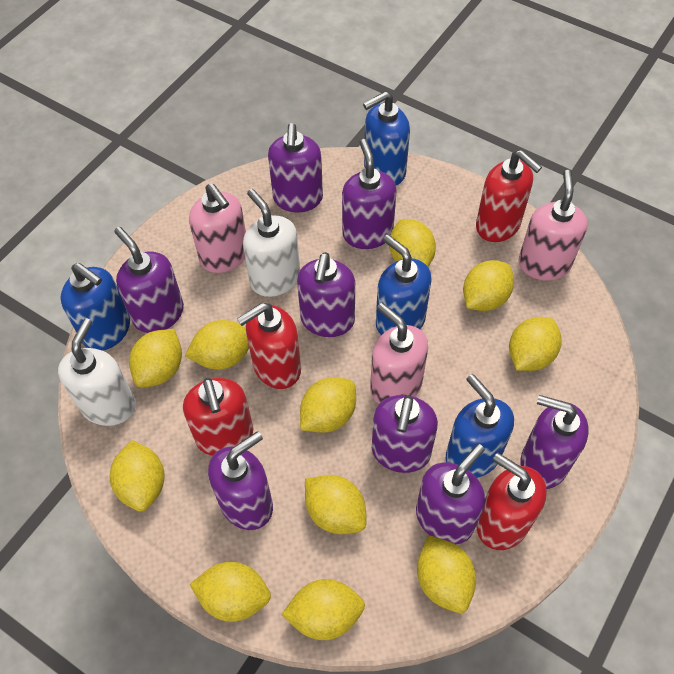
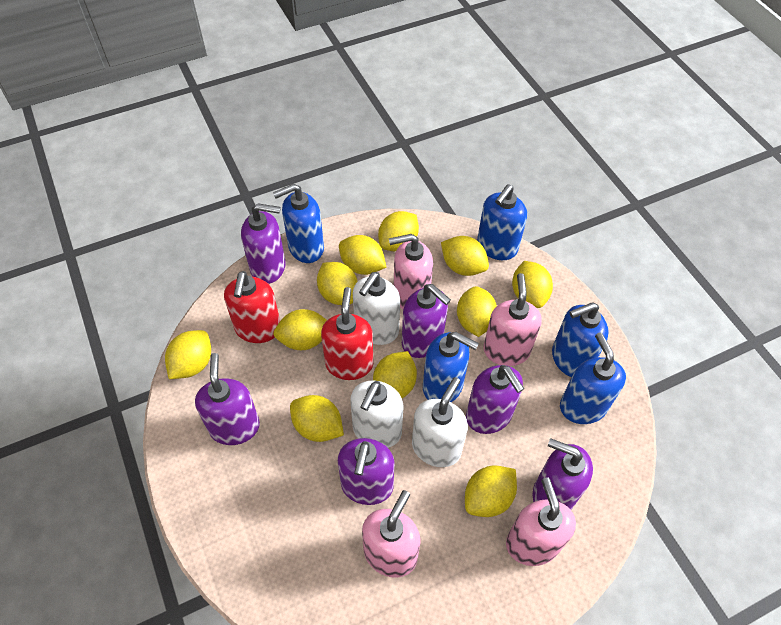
blue soap dispenser: [60,263,130,351] [363,91,410,185] [376,234,432,335] [446,374,514,478] = 4 -> [273,184,324,263] [423,332,479,402] [477,184,527,260] [552,302,609,377] [560,332,626,424] = 5
pink soap dispenser: [189,183,246,273] [370,303,428,404] [519,170,588,281] = 3 -> [362,490,421,577] [389,234,433,309] [483,273,542,366] [506,477,576,566] = 4
purple soap dispenser: [114,227,184,333] [208,431,273,530] [268,123,323,212] [297,252,355,337] [342,139,397,249] [372,395,438,473] [416,444,485,544] [521,395,589,489] = 8 -> [195,353,260,445] [241,203,286,284] [338,438,395,505] [402,284,451,358] [466,365,524,434] [533,438,593,510] = 6
red soap dispenser: [183,378,253,456] [237,303,301,389] [476,150,542,242] [476,453,547,550] = 4 -> [224,271,280,343] [321,287,373,380] = 2
white soap dispenser: [58,318,136,426] [243,189,300,297] = 2 -> [350,381,403,448] [353,272,400,345] [412,377,468,467] = 3

